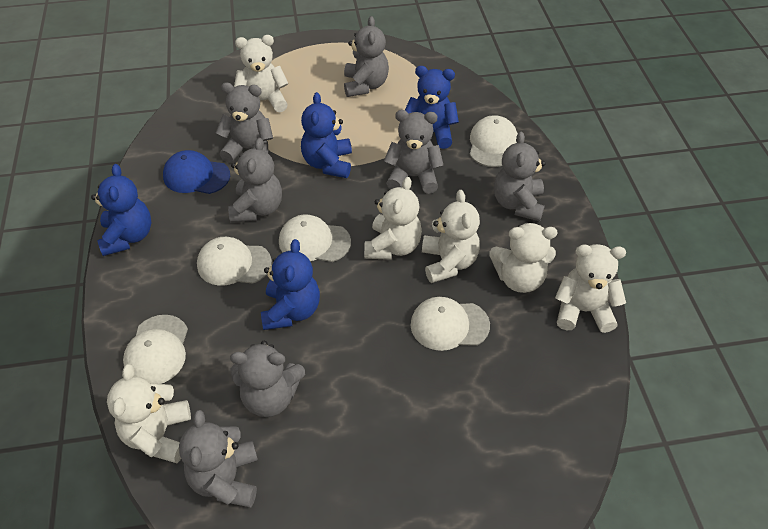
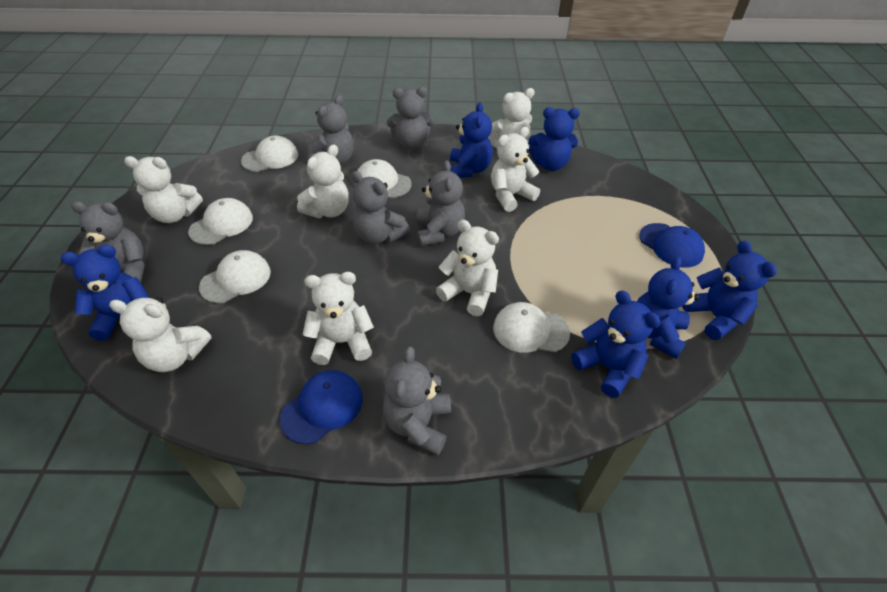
blue cap: [163,150,230,194] = 1 -> [280,370,363,444] [639,223,705,267] = 2
blue teddy bear: [91,164,151,256] [261,239,320,330] [301,92,352,178] [405,66,459,149] = 4 -> [61,245,150,341] [450,102,493,178] [528,107,580,171] [571,291,661,398] [637,257,700,359] [682,240,777,340] = 6
grey teddy bear: [179,410,258,507] [216,82,273,163] [228,138,282,222] [230,341,305,417] [344,16,389,97] [384,110,444,194] [494,132,546,221] = 7 -> [71,201,145,283] [307,95,354,164] [351,171,410,244] [383,347,451,455] [387,87,434,149] [416,160,465,246] = 6
white teddy bear: [107,364,191,463] [234,35,288,113] [364,177,422,260] [422,190,480,283] [489,222,558,293] [555,244,626,333] = 6 -> [109,297,212,372] [124,156,203,223] [297,145,349,218] [302,272,374,365] [436,219,499,316] [488,88,535,148] [491,127,540,212] = 7

